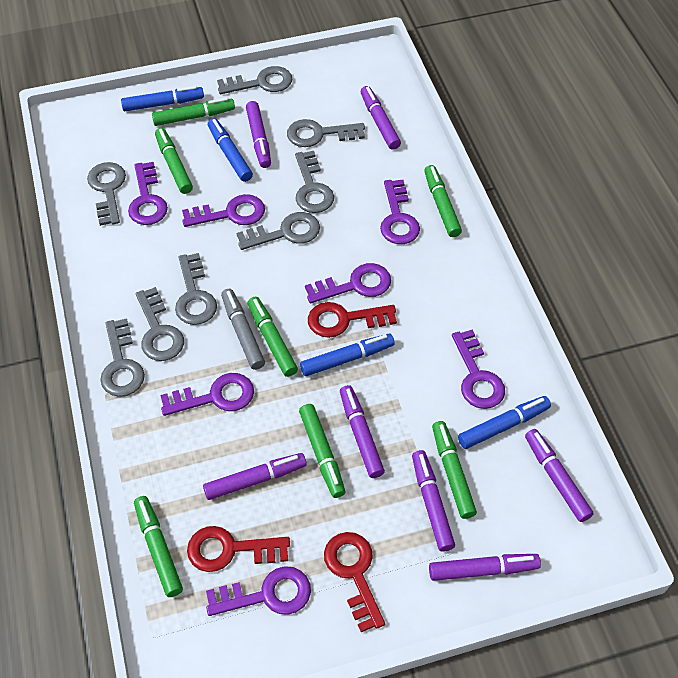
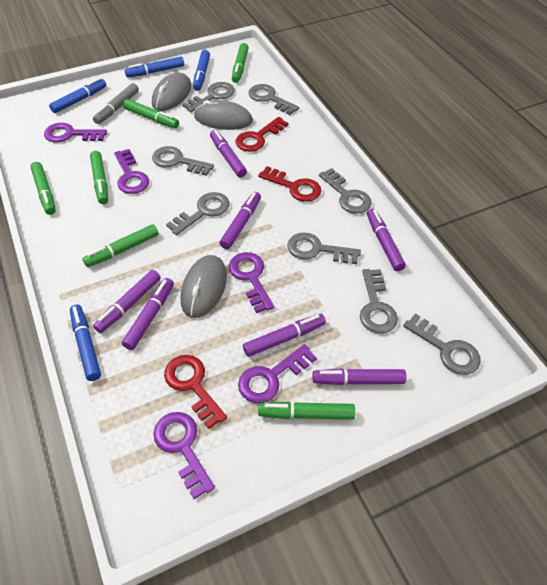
green marker: [134,496,183,597] [152,97,235,126] [155,128,193,194] [248,297,298,377] [299,404,345,498] [424,165,462,237] [432,421,477,519] = 7 -> [30,162,56,215] [82,224,158,267] [90,151,108,204] [123,99,179,128] [232,43,249,83] [258,401,355,420] = 6
grey mouse: none = 0 -> [152,73,192,111] [181,255,227,318] [194,100,253,130] = 3
purple key: [128,162,168,225] [160,373,254,416] [182,194,265,227] [206,566,311,616] [305,263,391,304] [380,180,420,244] [452,329,505,409] = 7 -> [44,123,107,142] [114,149,149,194] [153,412,215,499] [229,252,274,313] [238,344,317,403] = 5

